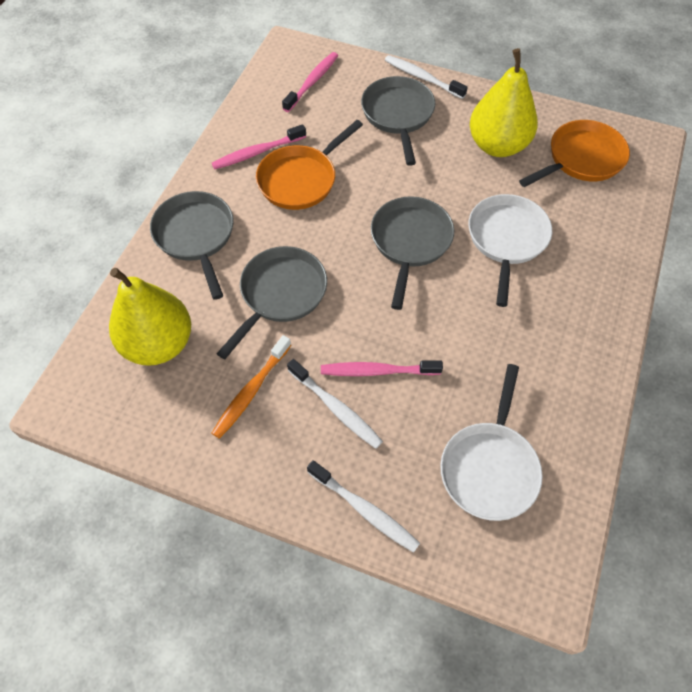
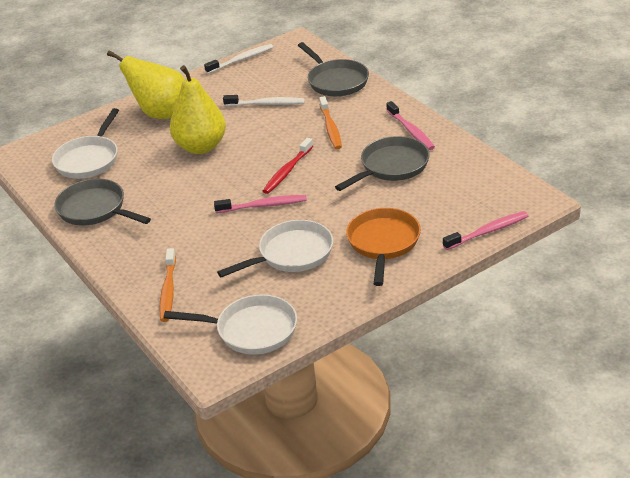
grey pan: [150,191,234,300] [217,246,327,359] [361,76,435,166] [371,196,454,310] = 4 -> [54,179,151,226] [298,42,369,96] [335,136,430,191] = 3
orange pan: [256,120,363,210] [519,120,630,187] = 2 -> [346,208,421,286] = 1
orange toothbrush: [212,335,291,439] = 1 -> [159,248,176,322] [319,96,342,149] = 2
red toothbrush: none = 0 -> [263,138,313,194] = 1
white pan: [440,364,543,521] [468,194,552,307] = 2 -> [52,108,119,179] [164,295,297,355] [217,220,333,277] = 3
white toothbrush: [287,359,383,449] [307,460,420,553] [385,55,468,99] = 3 -> [204,44,273,74] [223,95,305,106] = 2

